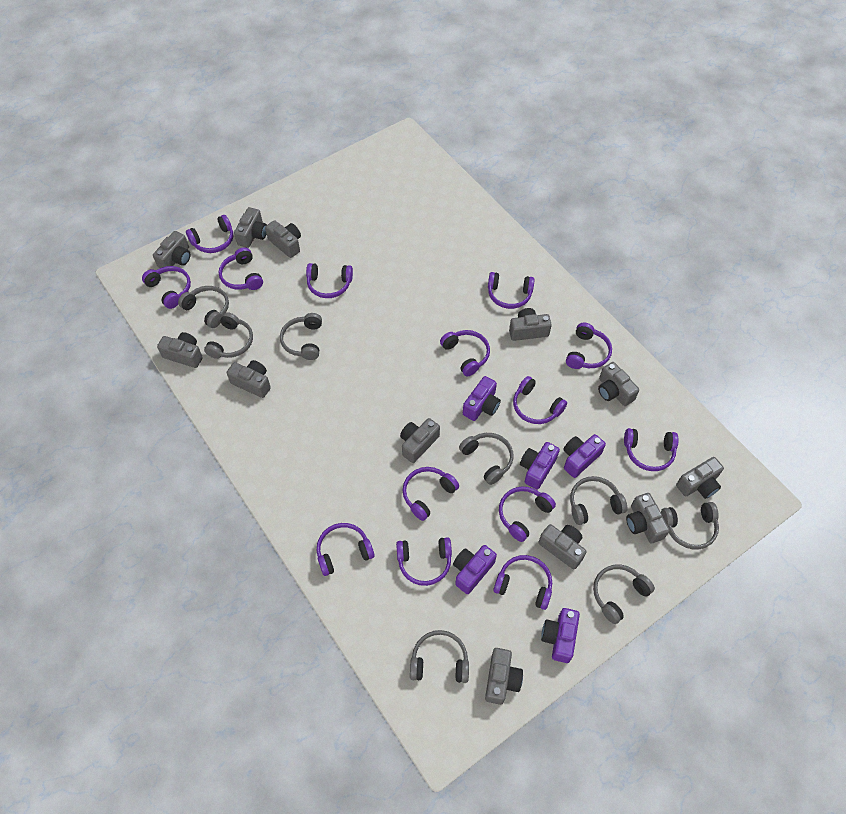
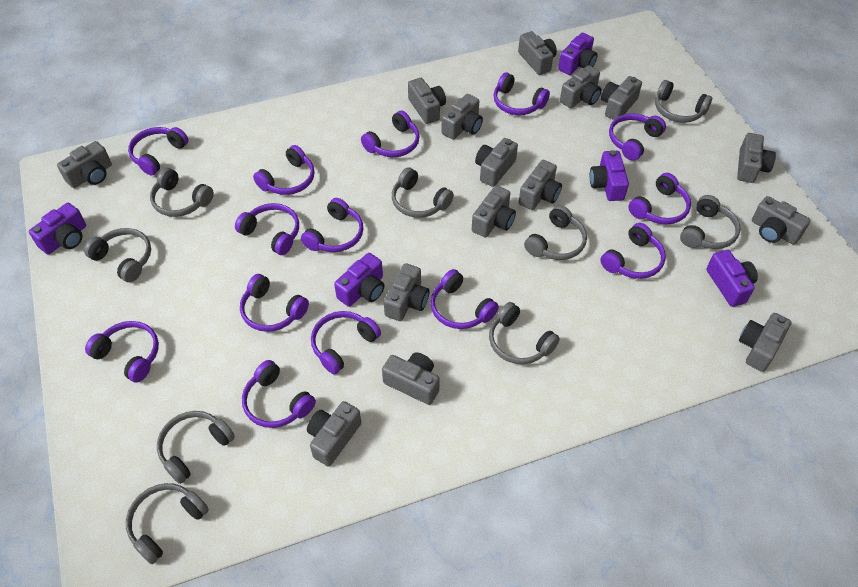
grey camera: [153,231,190,268] [157,332,203,368] [227,360,271,398] [234,207,267,248] [265,220,301,258] [400,418,440,463] [485,648,523,705] [509,308,552,341] [538,524,587,570] [598,362,639,406] [626,493,670,543] [676,457,724,499] = 12 -> [57,141,112,188] [307,401,361,467] [382,352,440,405] [384,263,429,321] [408,78,446,124] [441,94,483,140] [472,185,516,238] [475,138,518,187] [518,31,557,75] [519,160,562,210] [560,65,602,108] [601,76,642,120] [737,133,776,183] [739,313,791,372] [752,196,811,245] = 15
grey headphones: [178,286,229,328] [204,312,253,359] [280,313,322,360] [410,630,469,683] [459,433,514,485] [570,476,627,525] [593,564,655,624] [661,502,719,549] = 8 -> [84,228,151,282] [126,483,209,564] [150,168,214,217] [157,411,235,484] [392,167,454,218] [489,302,560,364] [524,205,587,260] [655,80,712,123] [680,195,741,249] = 9

